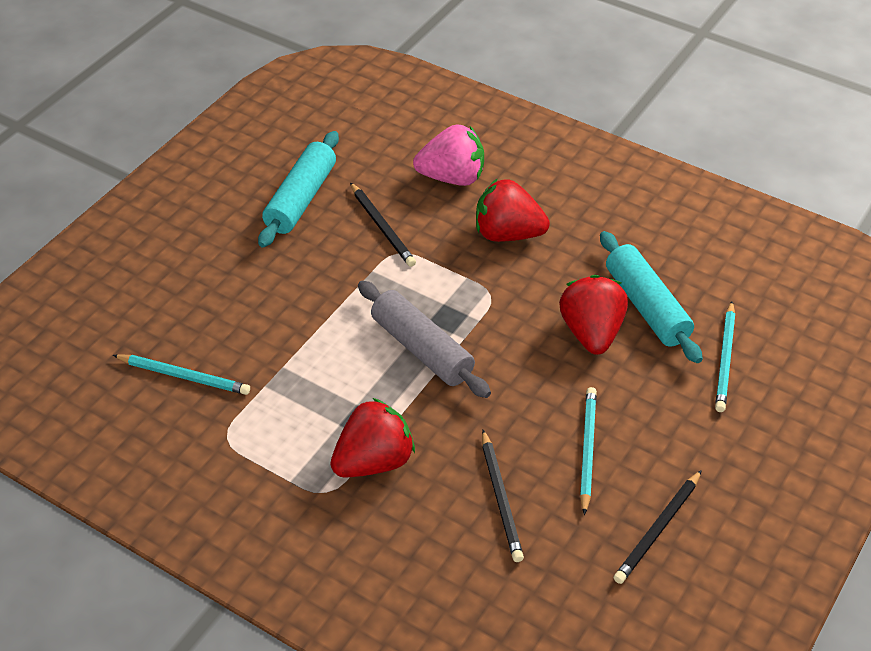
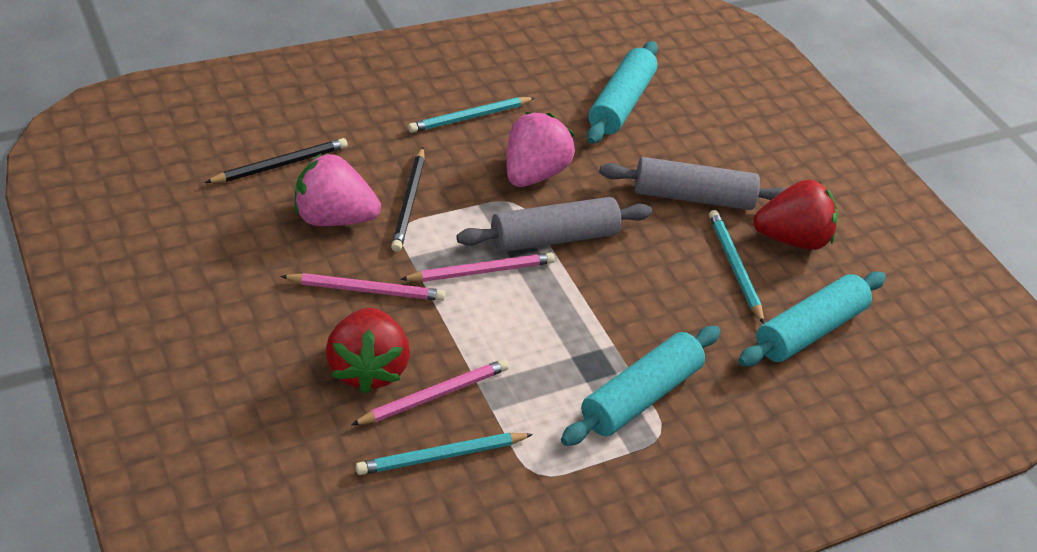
black pencil: [350,182,416,267] [482,430,524,562] [613,470,702,584] = 3 -> [204,138,348,183] [391,147,425,252] = 2
grey rolling pin: [358,281,491,398] = 1 -> [456,197,652,252] [599,157,786,210] = 2
pink pencil: none = 0 -> [280,273,446,301] [351,359,509,425] [400,253,555,282] = 3
pink strawberry: [413,124,484,186] = 1 -> [295,153,381,226] [507,112,575,187] = 2
red strawberry: [330,398,415,478] [476,178,550,242] [559,275,628,355] = 3 -> [326,307,410,394] [753,180,838,250] = 2
turquoise rolling pin: [258,131,339,247] [600,231,703,363] = 2 -> [561,326,721,446] [587,41,658,144] [738,272,886,366] = 3

